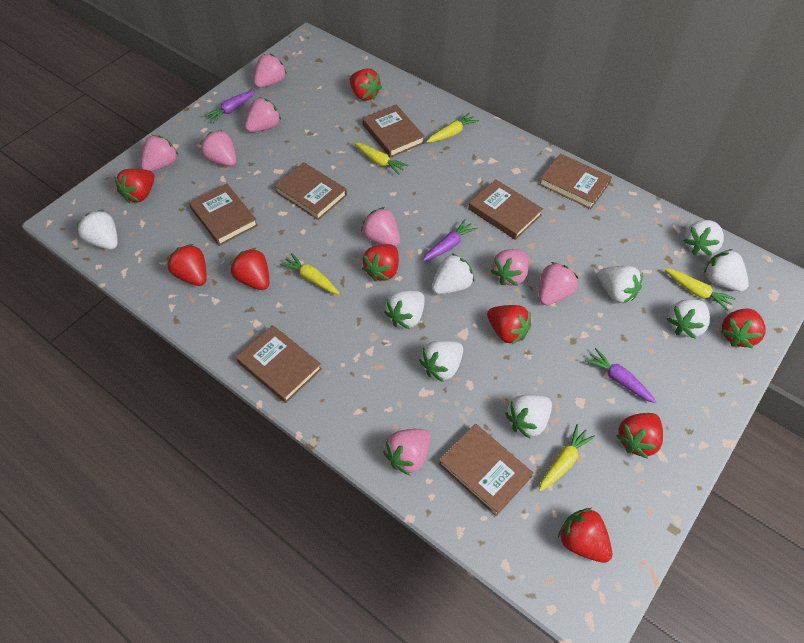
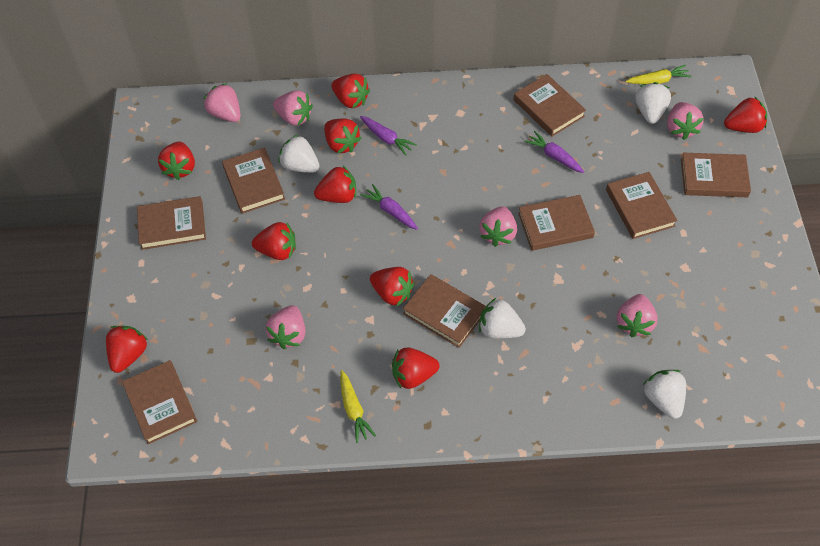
brown book: [189,183,258,246] [236,325,322,403] [274,162,347,220] [362,104,425,158] [439,424,533,516] [468,179,543,240] [539,153,612,209] = 7 -> [122,360,197,444] [137,196,206,250] [222,148,285,214] [403,274,486,348] [514,74,586,137] [518,195,595,251] [606,172,677,239] [681,153,751,197] = 8
pink strawberry: [141,135,178,172] [200,130,236,166] [245,97,281,132] [254,54,287,88] [361,207,400,247] [383,429,431,476] [491,249,529,286] [539,262,578,305] = 8 -> [204,83,241,122] [266,305,305,349] [273,90,313,126] [479,206,517,247] [617,294,658,337] [667,102,704,140] = 6
white strawberry: [76,209,118,250] [384,290,425,329] [419,341,463,382] [432,253,474,294] [505,395,552,439] [598,266,643,303] [667,299,710,338] [683,220,724,256] [704,249,749,292] = 9 -> [278,135,319,173] [479,298,526,339] [635,82,671,124] [643,370,686,419] = 4
yellow carrot: [280,253,340,294] [354,142,408,175] [426,112,479,143] [539,424,595,492] [664,268,736,311] = 5 -> [340,370,376,443] [626,65,692,84] = 2

